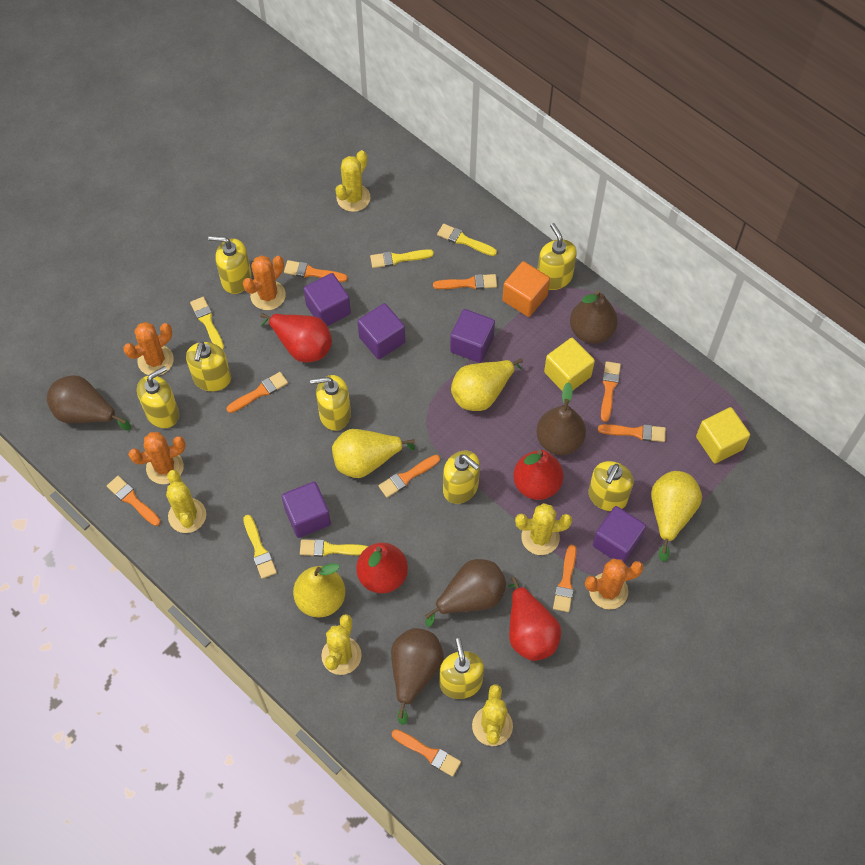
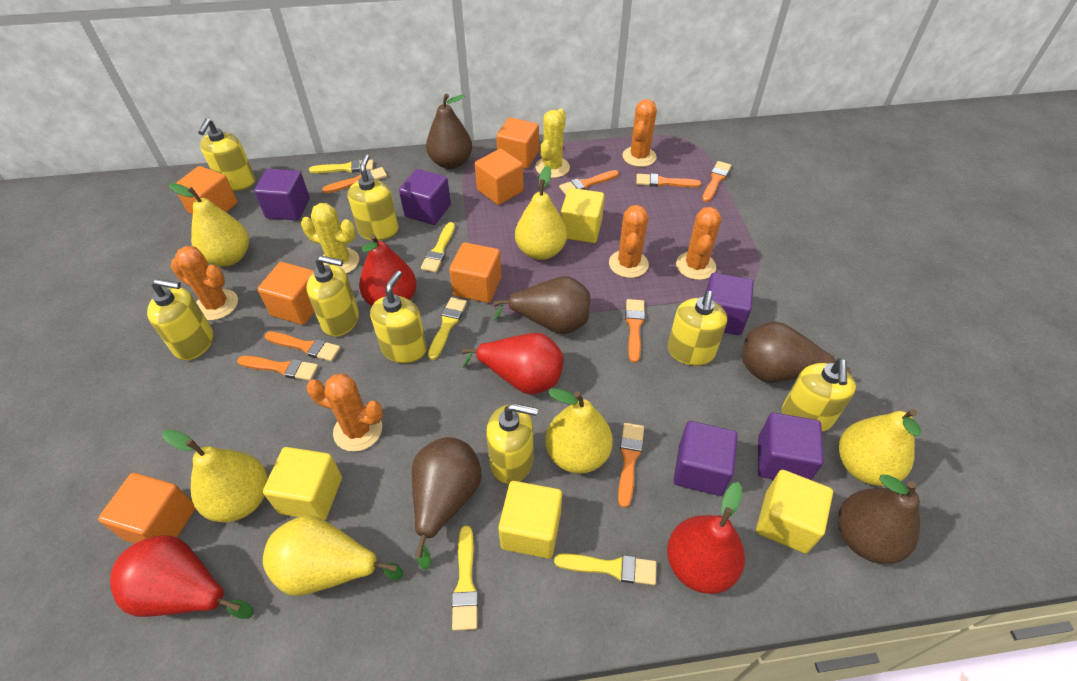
orange brush: [107,476,161,526] [227,372,288,413] [284,260,348,282] [378,455,440,498] [392,729,461,777] [433,274,497,290] [553,545,576,612] [598,424,666,442] [601,361,621,422] = 9 -> [237,356,318,381] [265,331,341,362] [322,167,387,193] [559,170,619,195] [618,423,644,508] [625,299,645,363] [636,173,701,187] [702,161,731,202] = 8
orange cactus: [123,322,174,376] [128,432,186,484] [243,255,286,310] [585,559,644,609] = 4 -> [170,246,238,320] [306,374,383,452] [609,205,649,278] [622,99,657,167] [676,207,721,280] = 5
orange cube: [502,261,550,317] = 1 -> [98,473,196,544] [176,166,238,215] [257,262,314,325] [449,242,502,303] [475,149,524,205] [496,117,539,169] = 6
yellow cactus: [166,470,206,533] [321,614,362,675] [335,150,371,212] [472,684,513,746] [515,503,572,555] = 5 -> [301,203,359,274] [535,109,570,178] = 2
yellow cube: [544,338,595,391] [696,407,750,464] = 2 -> [263,447,342,520] [498,481,562,559] [561,188,605,243] [756,470,833,553] = 4
yellow pear: [293,563,345,617] [332,429,415,478] [451,358,523,411] [651,471,702,562] = 4 -> [163,429,268,522] [169,183,249,267] [263,515,403,596] [515,166,567,260] [545,388,613,474] [839,409,921,486] = 6

